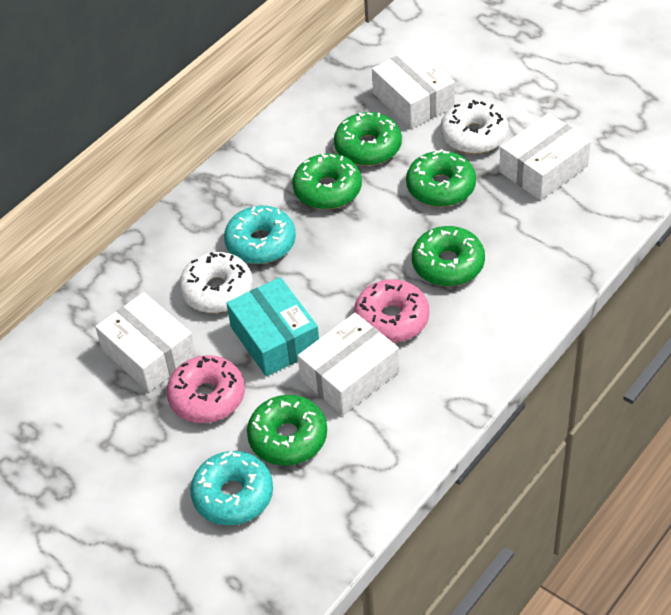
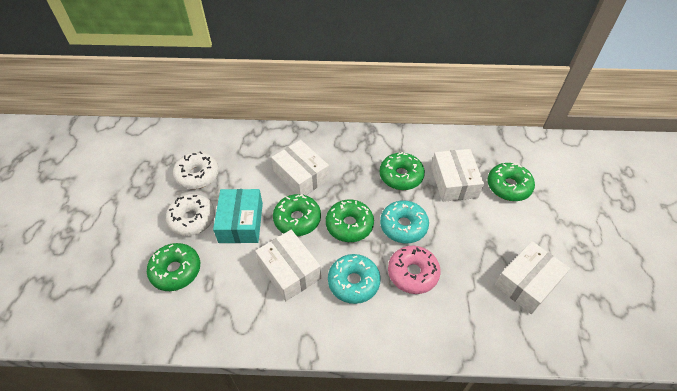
pink donut: [167,355,245,423] [354,279,429,343] = 2 -> [388,246,441,294] = 1

